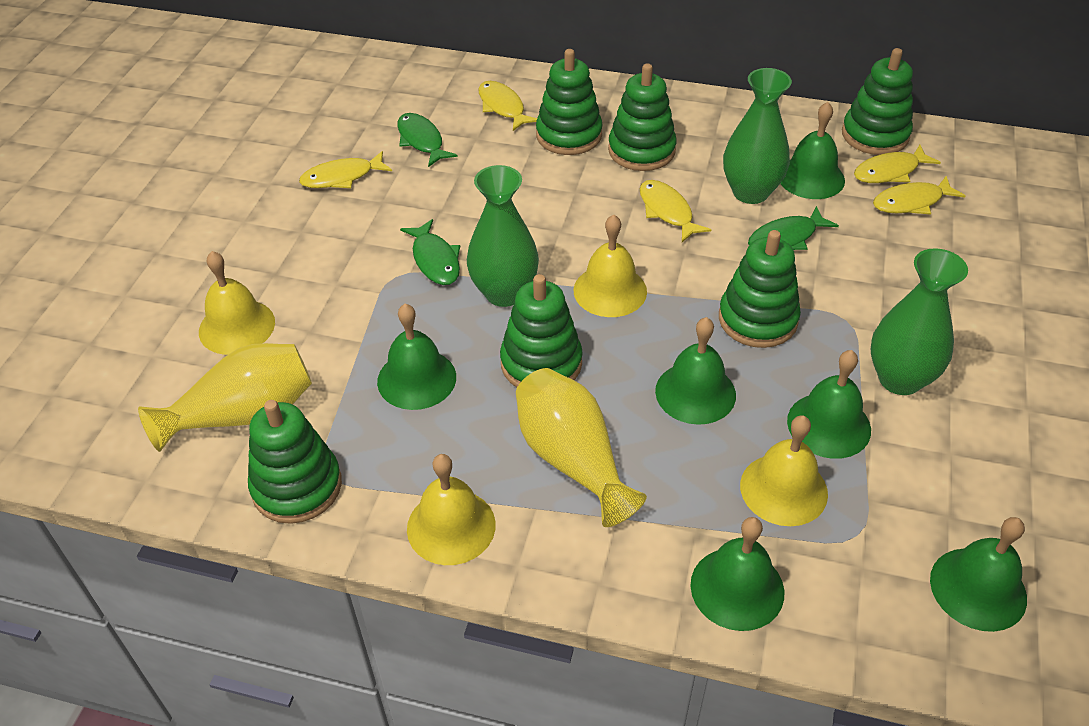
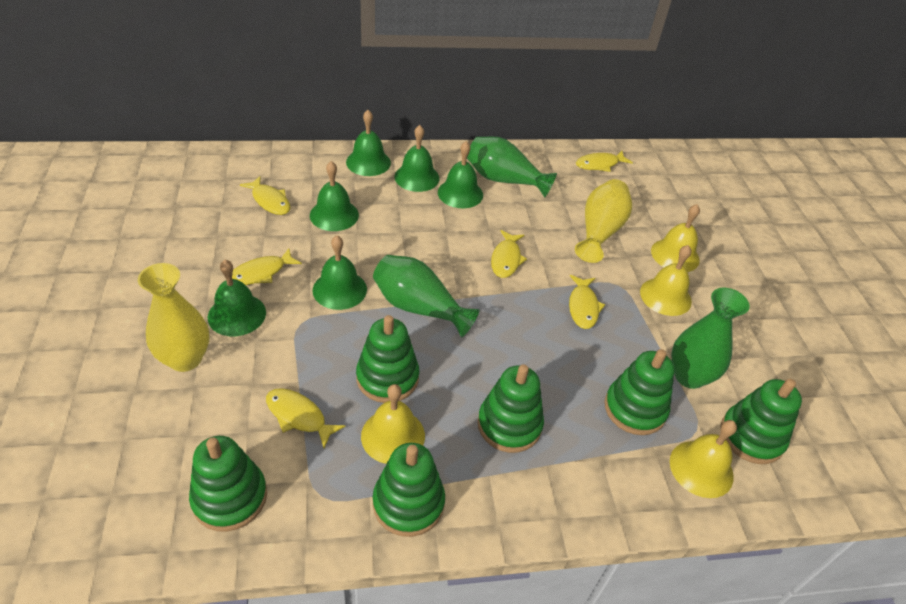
green fish: [397,113,458,167] [400,219,460,285] [748,206,839,250] = 3 -> none = 0
yellow fish: [299,151,392,188] [478,81,537,131] [640,180,711,242] [854,145,941,183] [873,176,966,215] = 5 -> [232,248,302,285] [240,176,291,215] [266,388,345,448] [491,230,527,278] [569,275,605,329] [576,151,633,172] = 6

